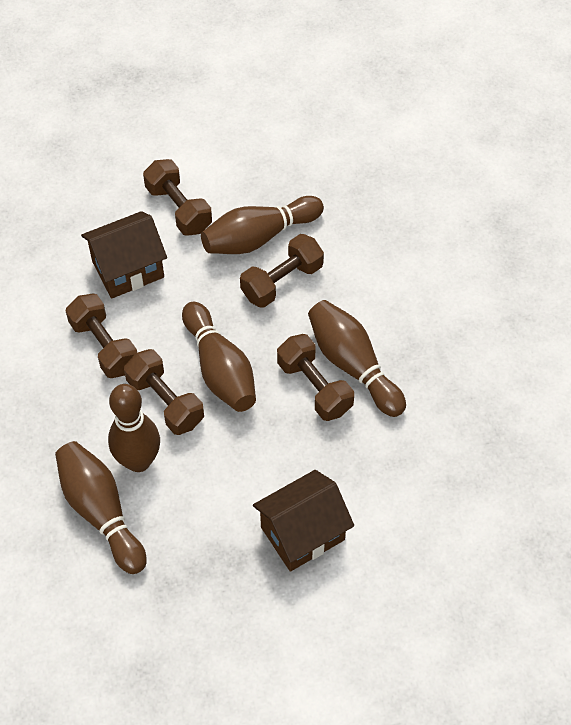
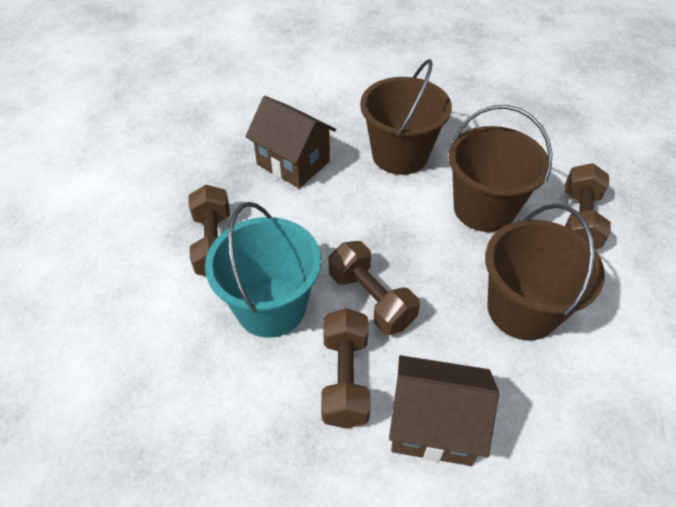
brown bowling pin: [55,441,147,574] [108,384,160,472] [182,302,256,412] [201,196,324,254] [308,300,406,417] = 5 -> none = 0
brown bucket: none = 0 -> [360,59,452,175] [449,105,553,232] [485,204,605,340] = 3
brown dumbbell: [66,294,137,378] [124,349,204,435] [143,159,212,236] [240,234,324,308] [277,334,354,421] = 5 -> [188,185,230,276] [321,308,370,429] [329,241,420,335] [565,163,611,249] = 4
turquoise bucket: none = 0 -> [205,202,321,338] = 1

